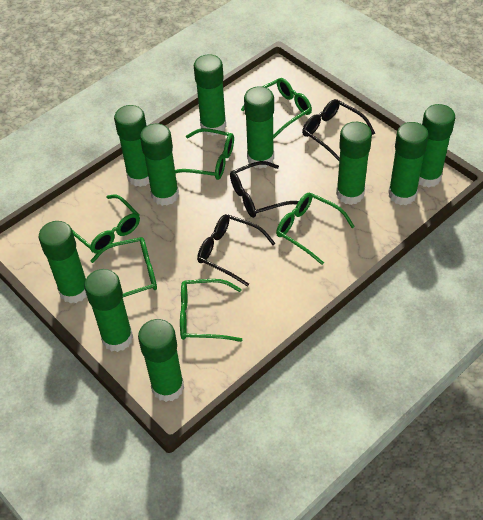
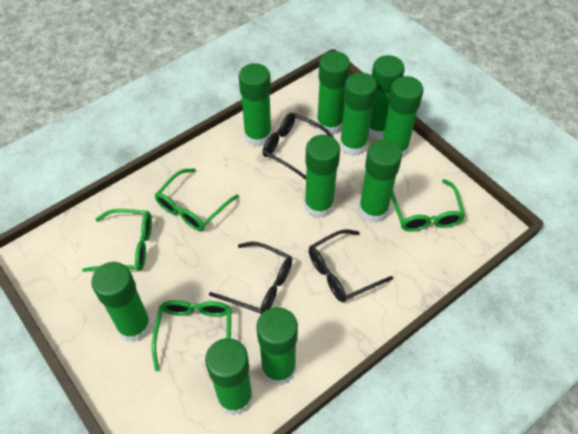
green glasses: [72,194,140,253] [90,237,157,297] [175,128,234,180] [180,279,242,342] [241,78,312,139] [276,193,355,265] = 6 -> [82,209,152,272] [152,300,231,371] [155,168,239,231] [391,179,465,232] = 4

